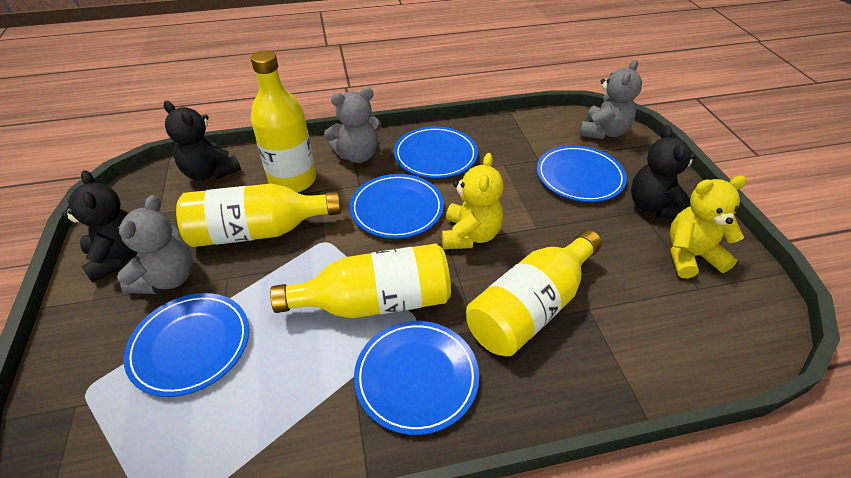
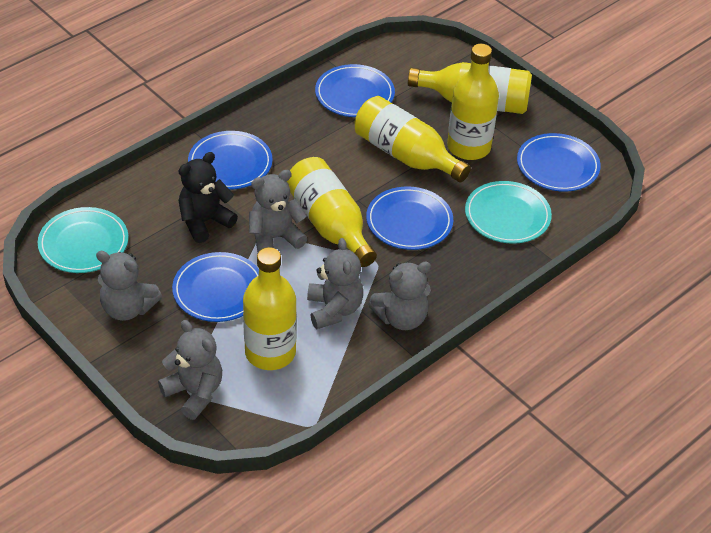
black teddy bear: [62,170,138,283] [164,101,241,181] [631,125,696,219] = 3 -> [178,152,238,243] = 1
grey teddy bear: [117,195,193,294] [324,87,381,163] [579,60,642,139] = 3 -> [96,251,162,321] [158,320,222,420] [249,170,307,252] [307,238,363,329] [368,262,431,330] = 5
turquoise plate: none = 0 -> [38,207,128,273] [465,181,552,244] = 2
yellow bottle: [176,183,341,247] [251,50,316,193] [270,244,451,319] [466,230,602,356] = 4 -> [243,247,297,370] [287,157,377,267] [354,96,471,182] [408,62,532,114] [447,44,499,160] = 5
yellow teddy bear: [442,153,504,249] [670,176,747,278] = 2 -> none = 0

